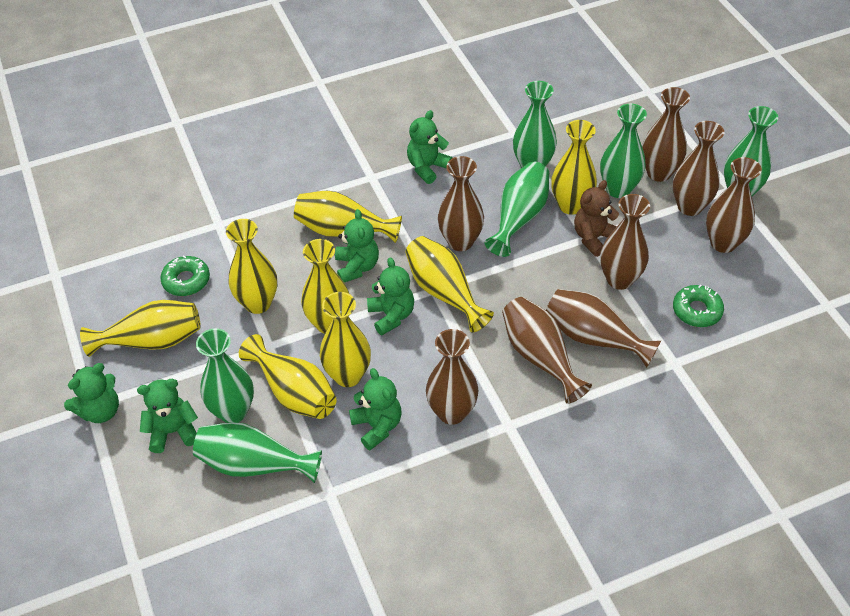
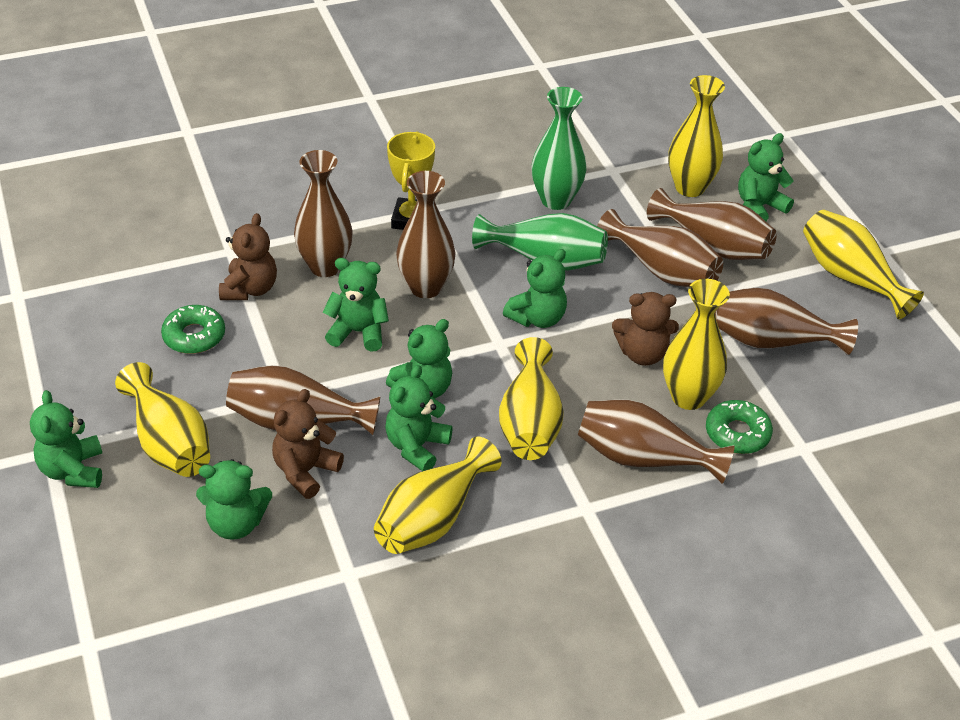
brown teddy bear: [574,180,619,257] = 1 -> [219,213,277,300] [272,389,344,499] [612,292,679,366] = 3
brown vase: [426,329,479,425] [438,156,484,251] [502,297,592,404] [546,289,661,368] [600,194,650,290] [642,87,690,182] [673,121,724,216] [706,157,762,253] = 8 -> [226,365,380,435] [294,150,353,277] [396,171,456,298] [578,399,735,484] [597,209,723,287] [647,188,777,260] [715,288,858,355] = 7
green teddy bear: [64,363,119,423] [137,379,198,453] [335,209,379,283] [349,368,401,450] [367,257,414,335] [407,110,453,184] = 6 -> [30,390,102,488] [196,459,272,540] [322,258,389,352] [385,365,453,471] [386,319,452,399] [503,249,567,328] [738,133,794,221] = 7
green vase: [193,422,322,483] [196,328,254,423] [485,161,549,257] [513,81,557,168] [600,104,647,198] [724,106,778,196] = 6 -> [472,213,608,270] [532,87,586,210] = 2
yellow trophy: none = 0 -> [387,131,435,230] = 1
yellow vase: [80,300,201,357] [226,219,277,314] [239,334,337,419] [294,191,402,243] [301,239,349,334] [320,292,371,387] [405,236,494,332] [551,120,597,215] = 8 -> [115,362,210,477] [374,437,502,554] [499,337,564,460] [663,279,730,410] [668,75,725,197] [803,210,924,319] = 6

